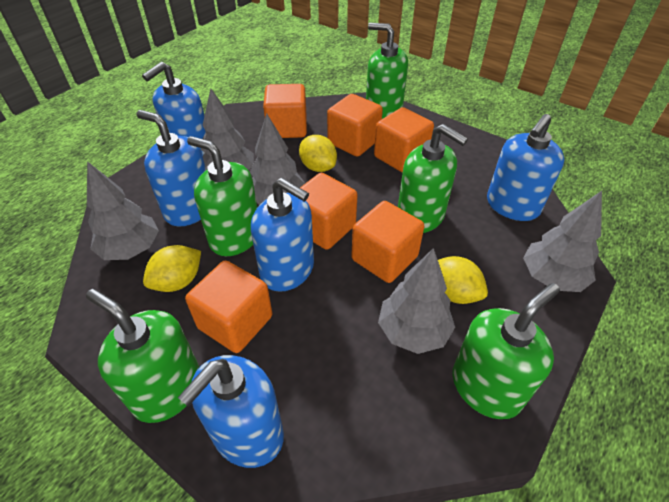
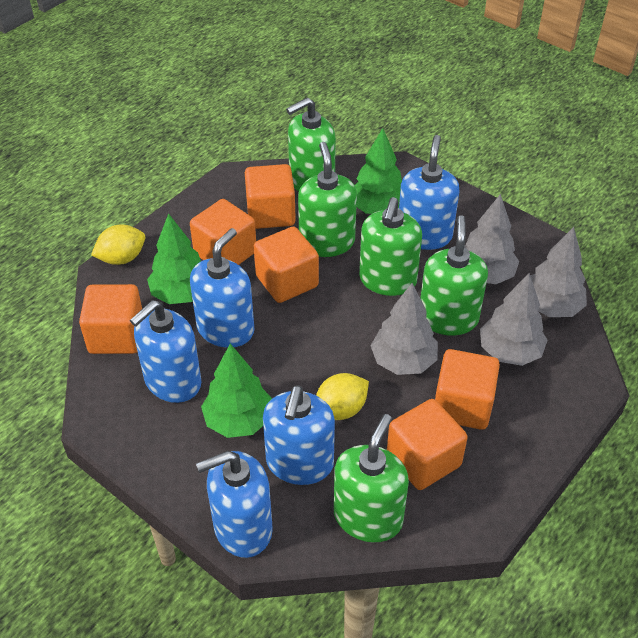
green tree: none = 0 -> [147,213,201,304] [201,344,272,438] [355,128,402,214] = 3
grey tree: [87,161,159,260] [201,89,254,170] [250,114,305,205] [378,248,455,354] [523,191,602,292] = 5 -> [370,283,438,375] [464,194,519,284] [480,273,548,366] [530,227,587,317] = 4
yellow lemon: [143,245,201,292] [299,135,337,172] [438,256,488,304] = 3 -> [91,225,145,265] [316,373,369,420] = 2

